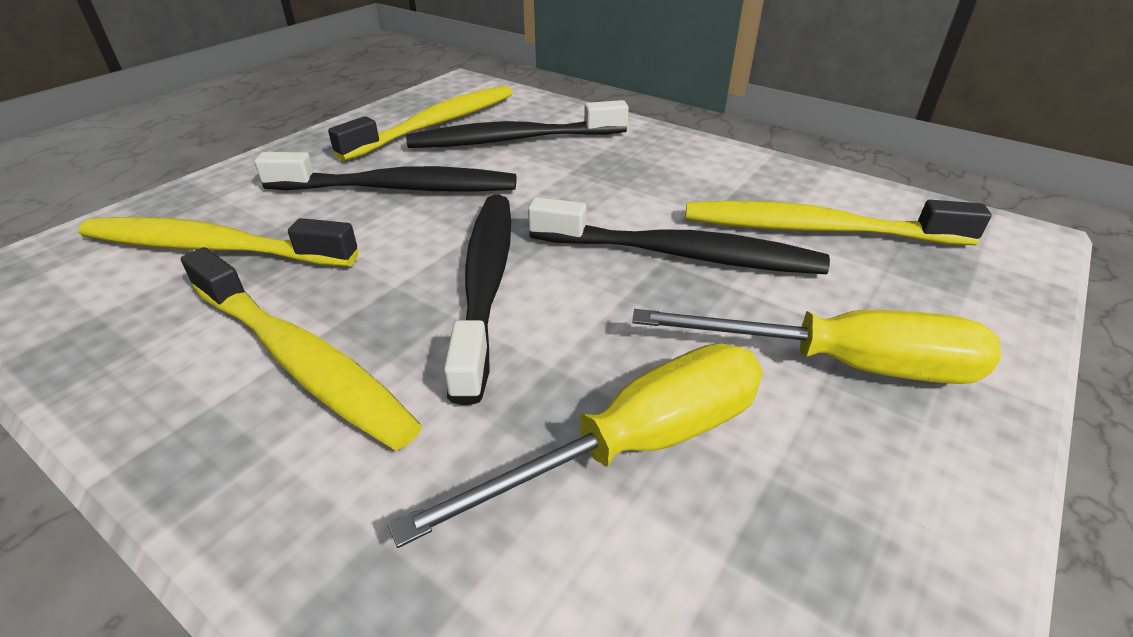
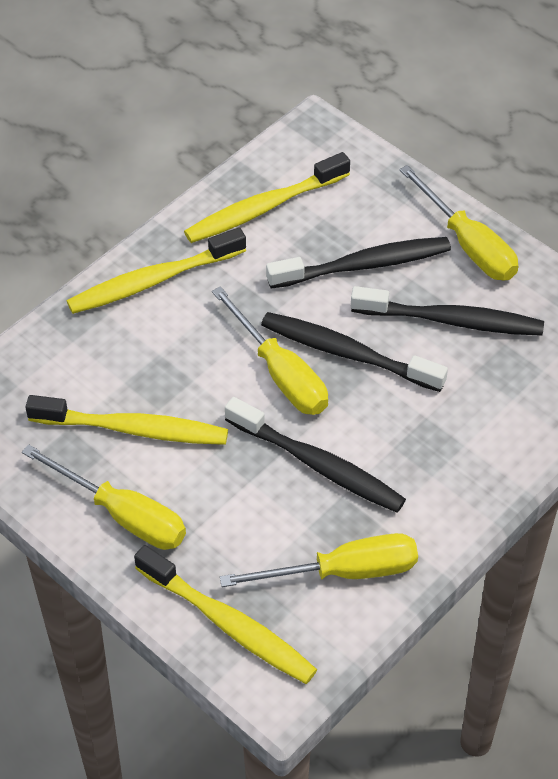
yellow screwdriver: [388,344,763,548] [632,309,1001,384] = 2 -> [22,444,186,550] [212,286,328,415] [220,533,418,587] [399,165,518,281] = 4

